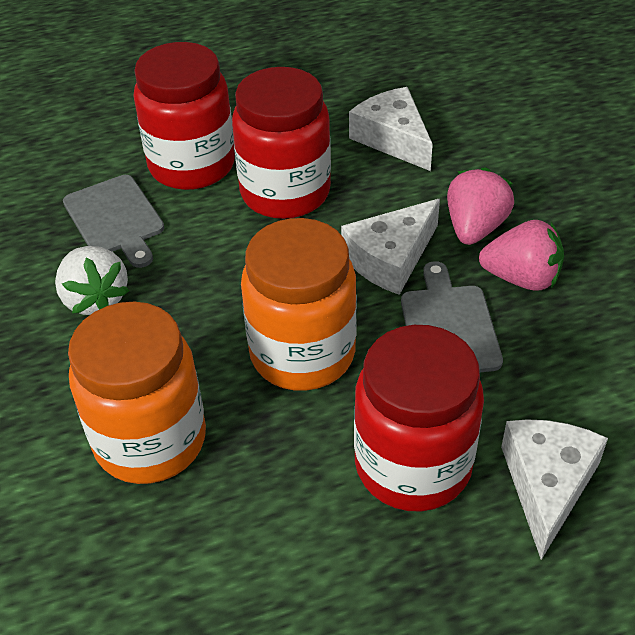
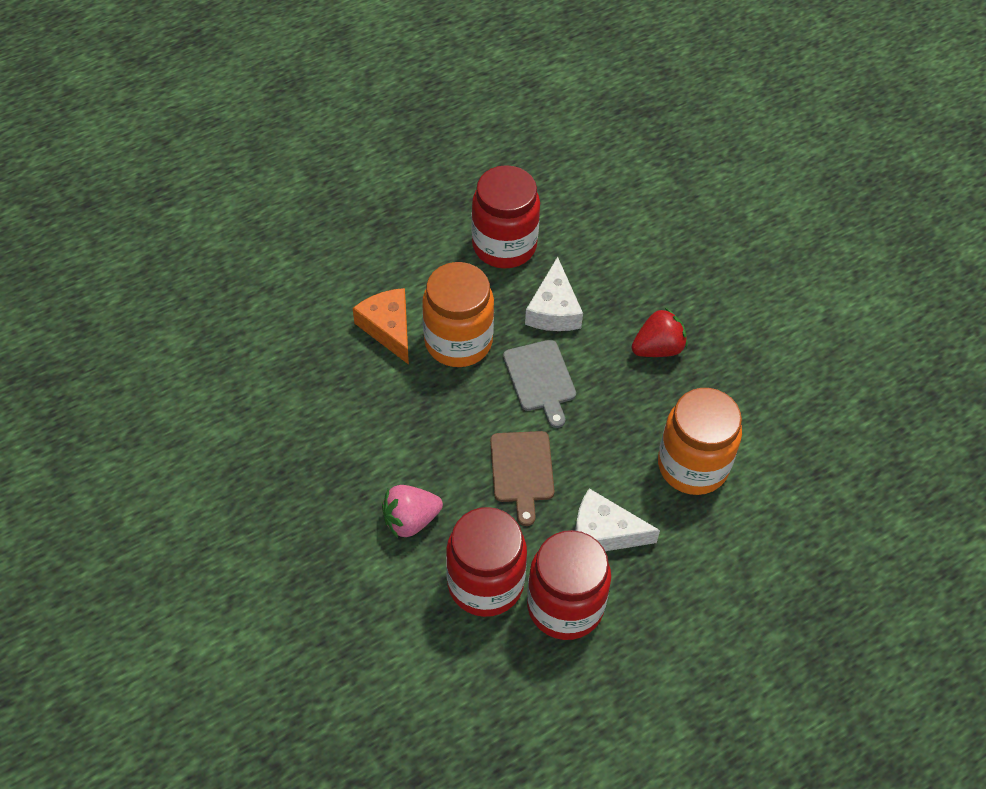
brown cutting board: none = 0 -> [490,431,554,526] = 1
grey cutting board: [63,175,164,268] [401,261,503,372] = 2 -> [503,340,576,428] = 1
orange cheese: none = 0 -> [353,288,409,365] = 1
pink strawberry: [447,167,514,245] [479,220,564,291] = 2 -> [382,485,443,538] = 1
red strawberry: none = 0 -> [631,307,687,357] = 1
white cheese: [341,199,440,295] [349,87,433,171] [501,419,608,560] = 3 -> [525,257,583,331] [575,488,660,551] = 2
white strawberry: [55,246,129,315] = 1 -> none = 0

